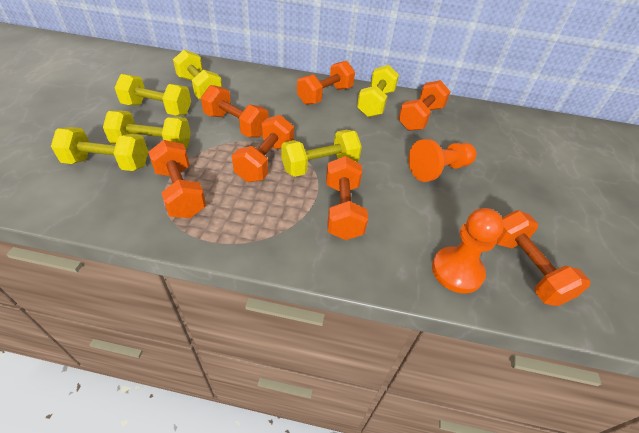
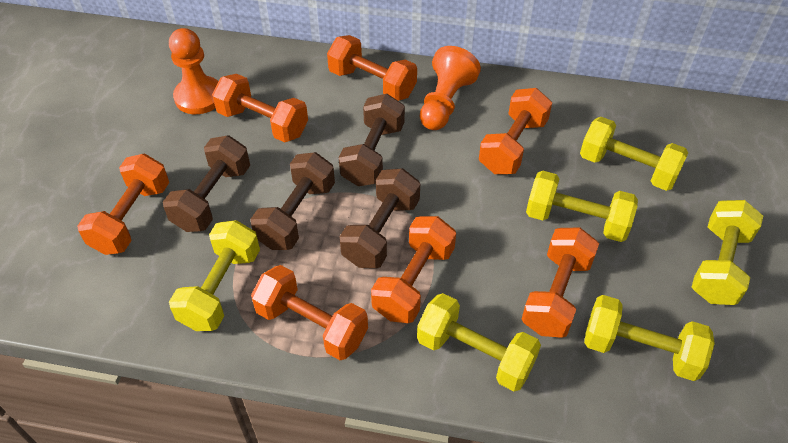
brown dumbbell: none = 0 -> [163,135,250,232] [250,152,335,250] [339,94,405,186] [340,168,420,268] = 4

